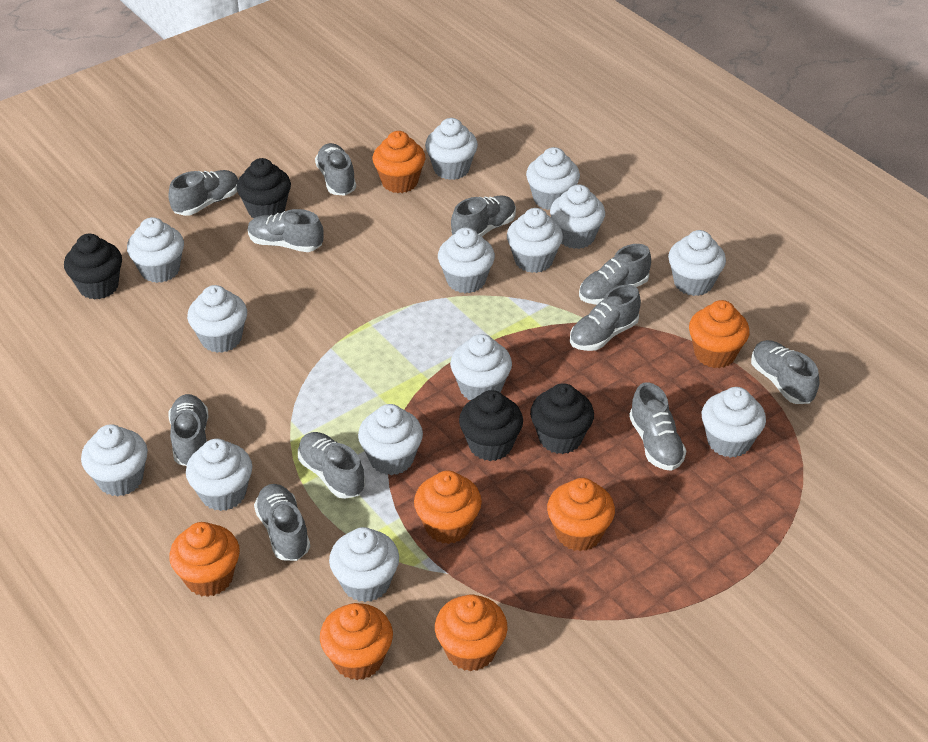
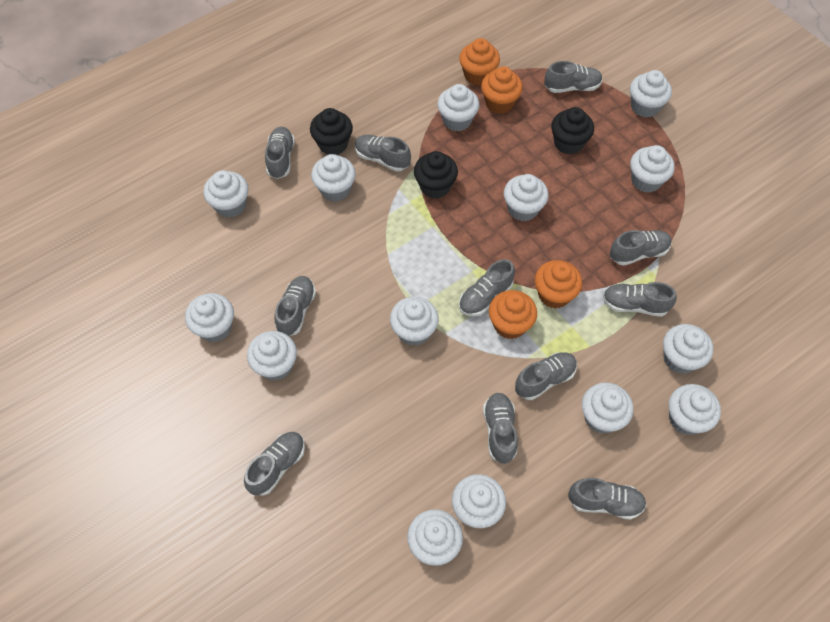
black cupcake: [64,234,122,300] [237,158,291,218] [459,390,523,461] [530,383,594,454] = 4 -> [310,108,353,155] [414,151,458,199] [551,107,594,155] = 3
orange cupcake: [169,522,240,597] [320,603,393,680] [373,131,425,193] [414,470,482,544] [435,594,508,671] [547,478,615,551] [689,300,750,368] = 7 -> [459,38,500,86] [481,66,523,114] [489,290,537,339] [535,260,582,309] = 4

